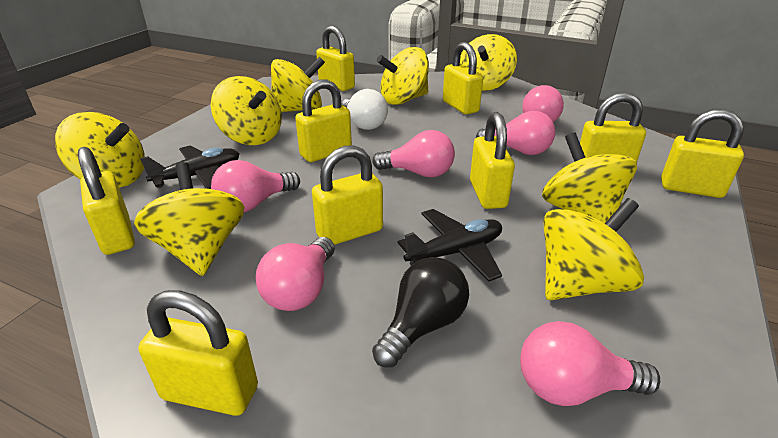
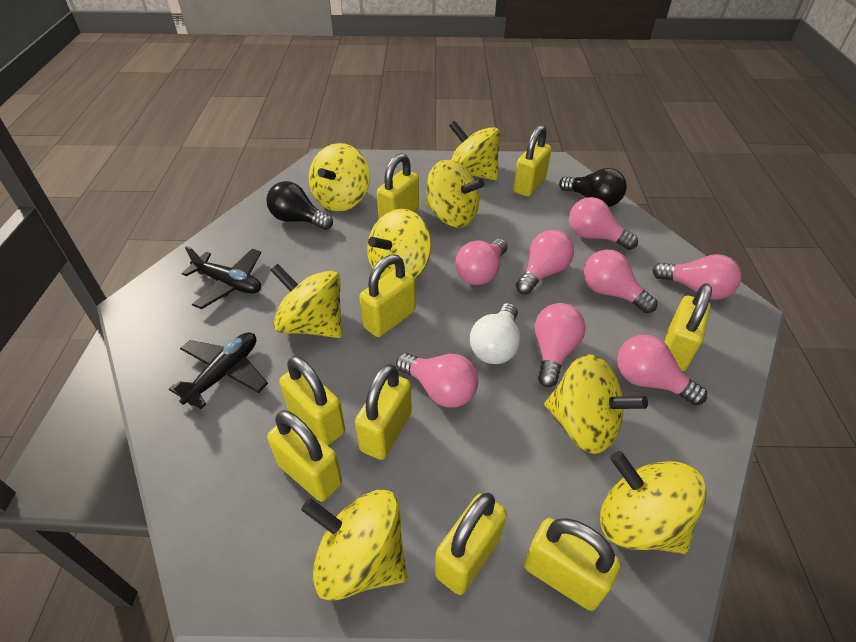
black light bulb: [372,257,469,368] = 1 -> [266,181,333,230] [559,168,627,207] = 2
pink light bulb: [211,160,300,212] [256,237,335,311] [372,130,455,178] [476,111,555,155] [520,321,660,406] [522,85,564,122] = 6 -> [396,353,478,408] [455,239,508,285] [516,230,574,294] [535,303,586,387] [569,197,638,250] [584,249,657,313] [617,335,707,405] [652,254,741,300] = 8

